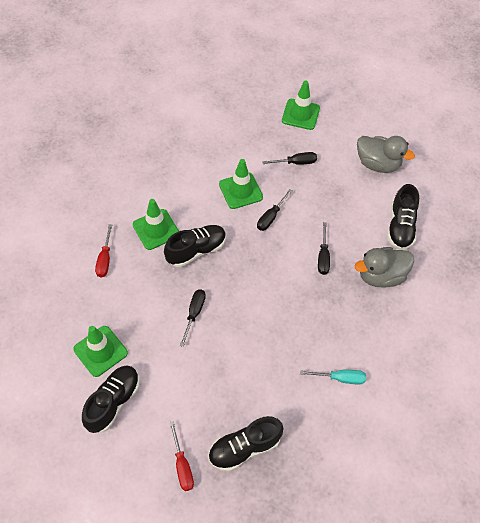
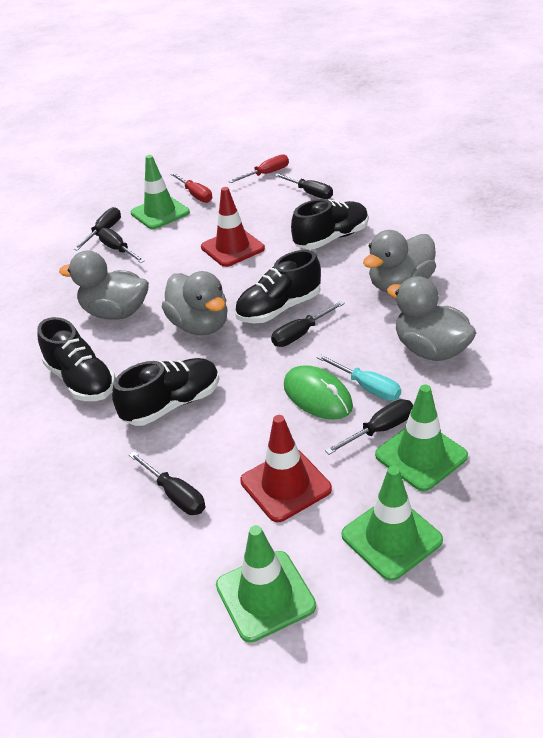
black screwdriver: [180,289,206,347] [257,189,293,231] [262,152,317,165] [318,222,330,275] = 4 -> [74,207,121,251] [98,228,145,263] [129,451,205,515] [271,301,345,347] [274,173,333,199] [325,399,413,455] = 6
green mouse: none = 0 -> [284,365,353,420] = 1
grey duck: [355,247,414,288] [357,136,415,173] = 2 -> [59,251,149,320] [162,271,228,335] [363,230,436,292] [387,276,476,361] = 4
red traffic cone: none = 0 -> [201,187,265,267] [240,415,332,522] = 2

